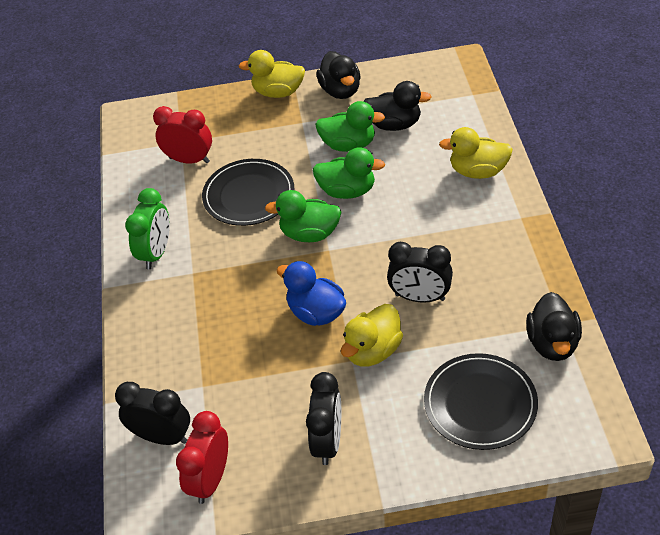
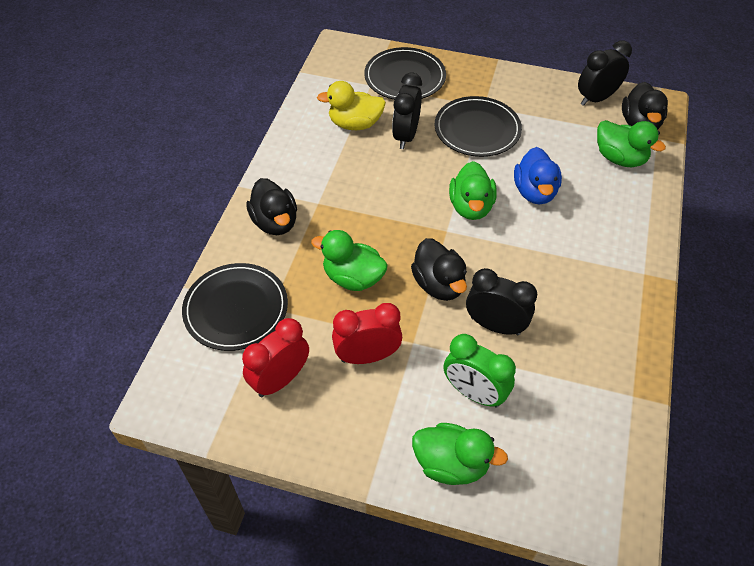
black plate: [202,159,294,226] [424,353,538,450] = 2 -> [182,263,288,351] [364,47,446,100] [435,96,522,157] = 3
green duck: [265,190,341,242] [313,147,385,199] [315,101,385,152] = 3 -> [311,230,388,291] [412,423,508,485] [449,161,497,220] [597,120,666,167] = 4
yellow duck: [239,50,305,98] [341,304,403,367] [439,127,513,179] = 3 -> [317,81,386,130] = 1

